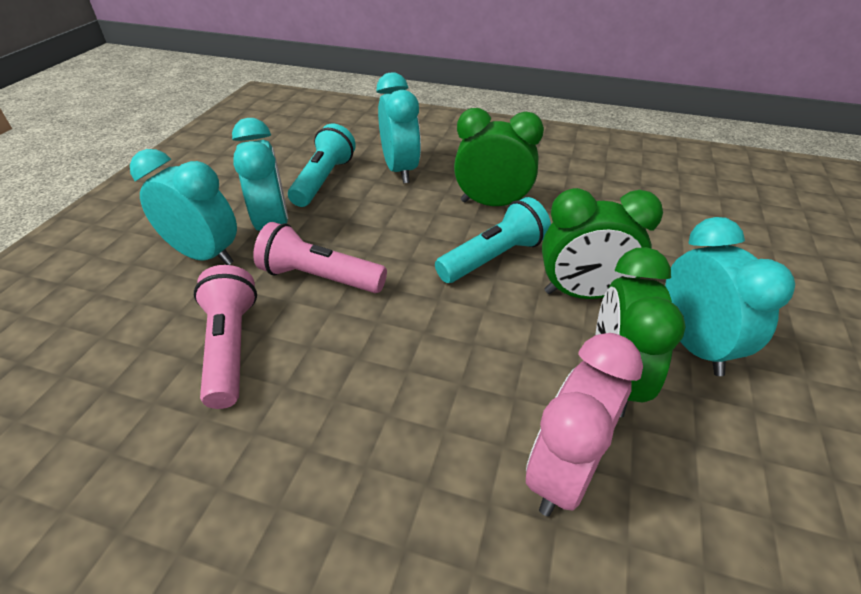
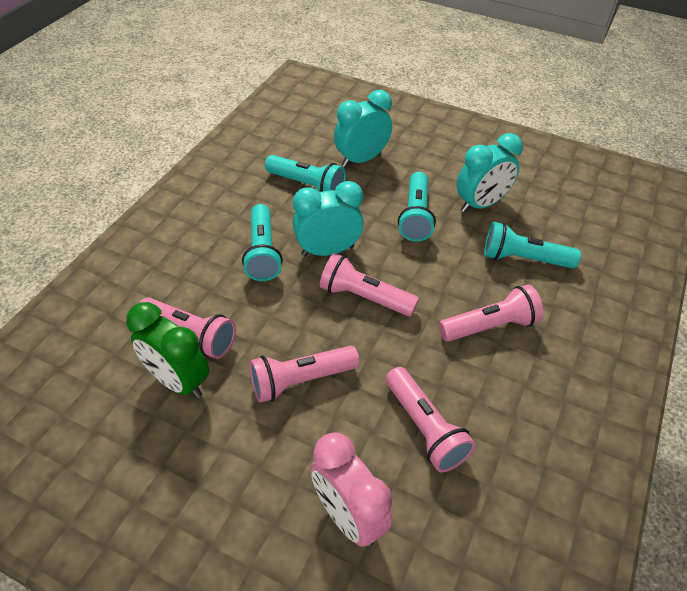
green clock: [454,108,544,206] [542,188,663,299] [595,247,686,417] = 3 -> [126,302,209,398] = 1
pink flashlight: [194,265,257,409] [253,222,387,293] = 2 -> [139,297,236,359] [249,346,360,403] [320,253,419,316] [386,367,475,472] [439,285,544,342] = 5
turquoise clock: [130,149,237,265] [232,118,288,231] [376,72,421,183] [665,217,795,376] = 4 -> [293,181,364,257] [334,90,392,168] [456,133,523,213] = 3
turquoise flashlight: [288,124,356,207] [435,197,551,283] = 2 -> [242,204,283,281] [265,155,346,192] [398,172,436,242] [484,222,581,269] = 4

